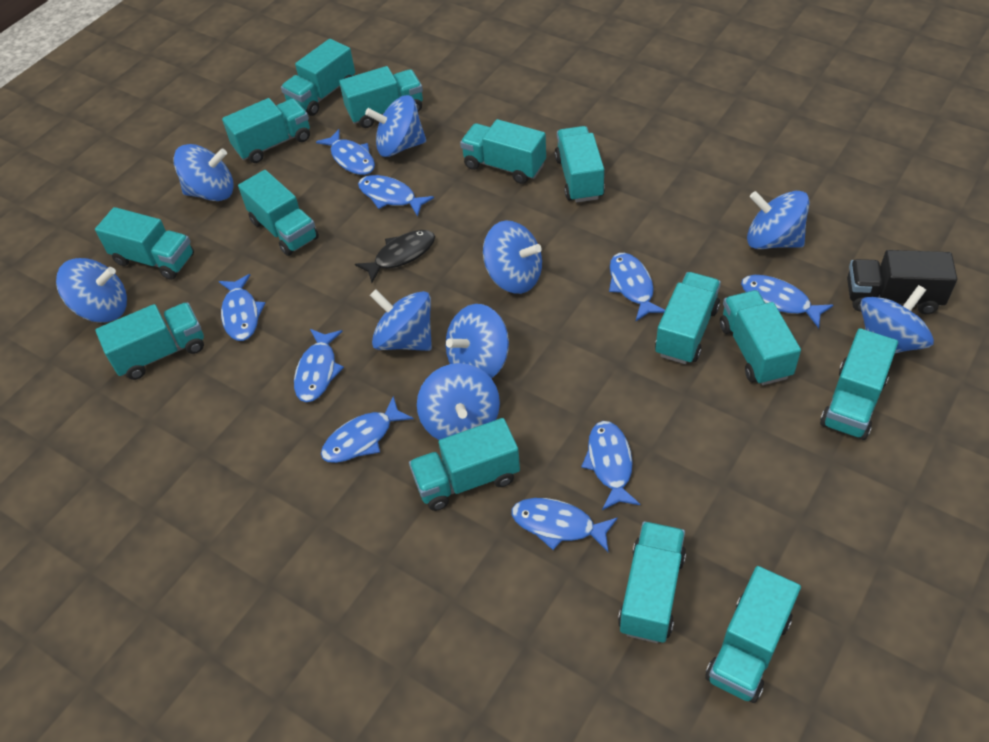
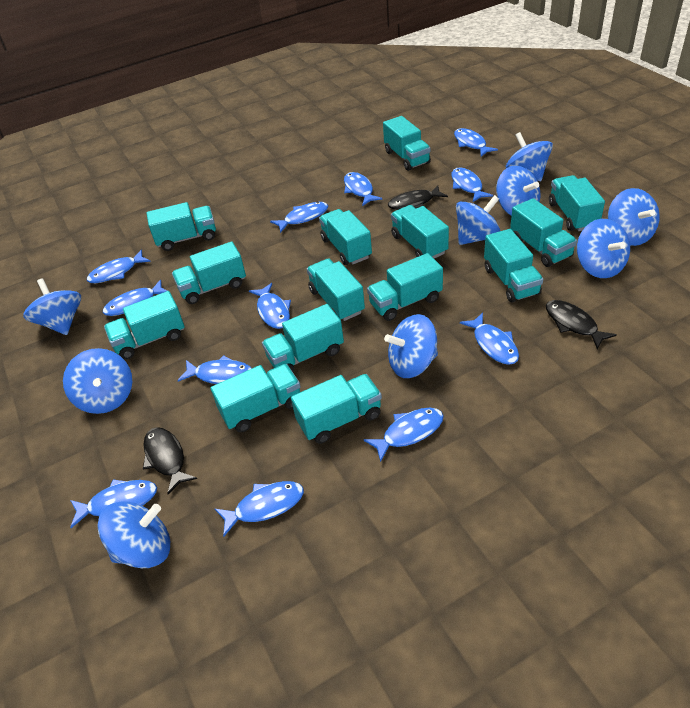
black fish: [355,230,435,283] = 1 -> [143,427,197,494] [388,185,448,210] [546,300,617,349] = 3
black truck: [847,250,957,314] = 1 -> none = 0
blue fish: [219,274,265,341] [294,329,344,402] [316,129,375,175] [321,396,414,463] [358,175,434,217] [511,498,618,552] [581,421,640,510] [609,253,665,321] [741,275,833,328] = 9 -> [70,479,157,528] [87,249,151,283] [103,279,167,316] [177,355,252,384] [215,481,304,537] [249,283,291,329] [270,202,328,233] [344,172,382,206] [364,408,444,462] [451,167,493,202] [454,128,498,156] [460,312,519,365] = 12

